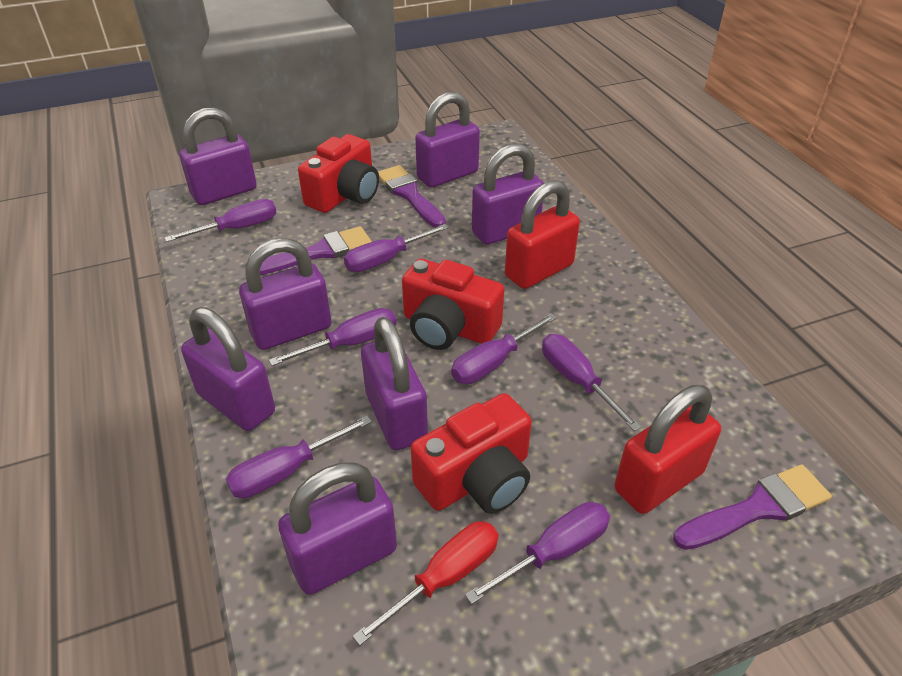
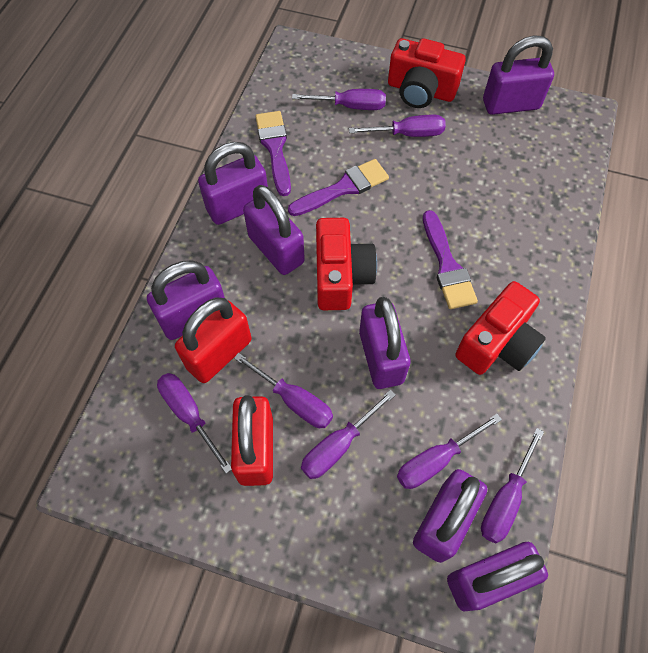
red screwdriver: [353,521,499,646] = 1 -> none = 0

